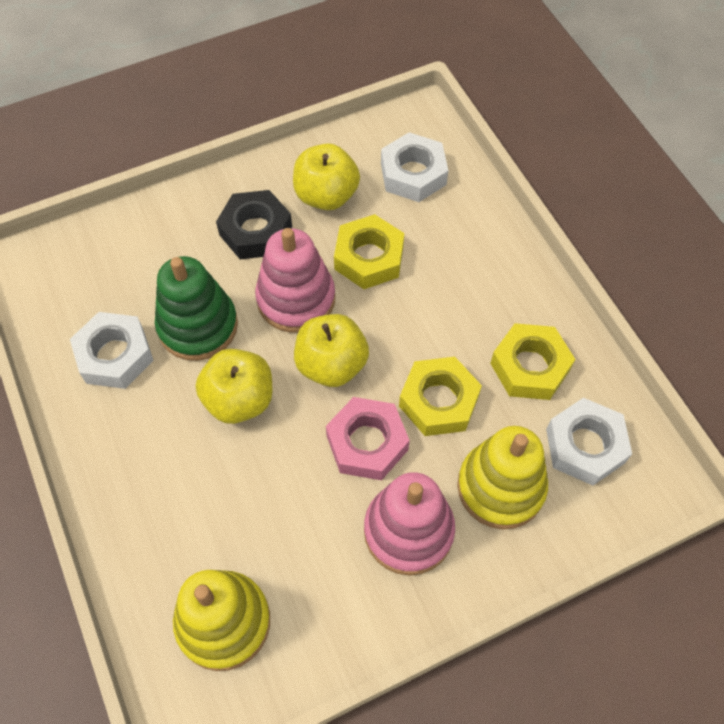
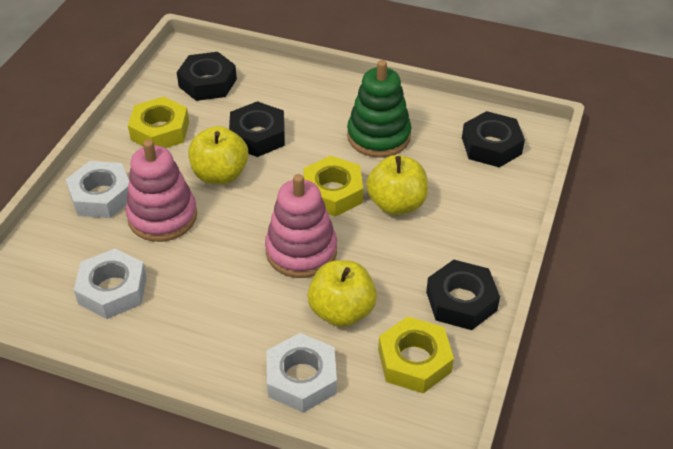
black nut: [216,190,292,259] = 1 -> [177,52,237,101] [229,101,285,157] [426,260,500,330] [462,111,525,167] = 4
pink nut: [326,397,410,480] = 1 -> none = 0
yellow stacking toy: [173,570,270,671] [457,426,548,529] = 2 -> none = 0

